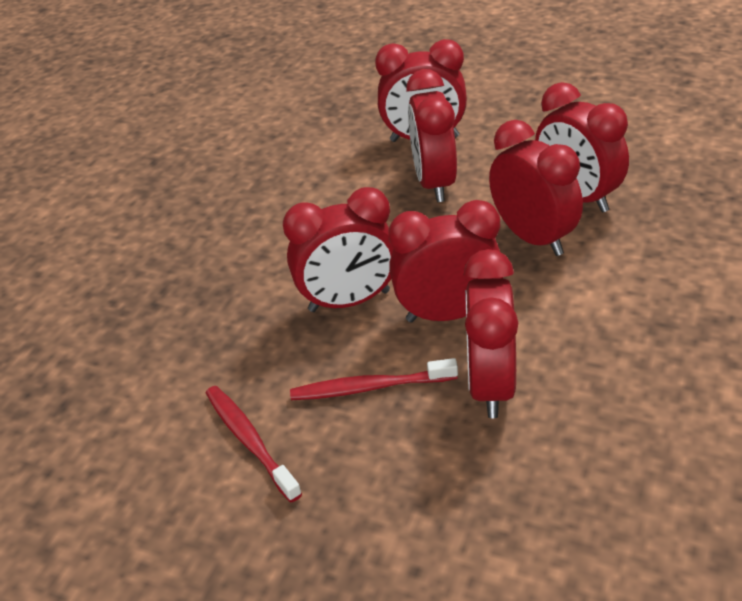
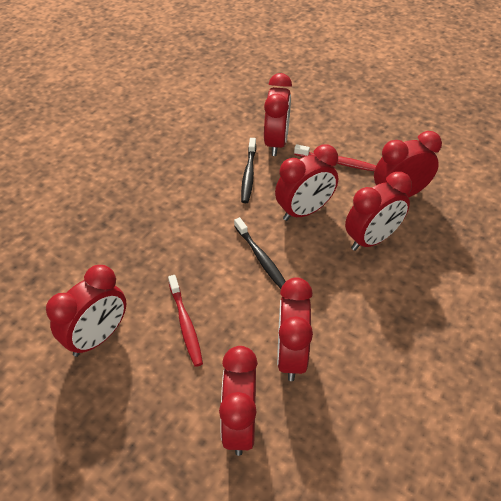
black toothbrush: none = 0 -> [234,217,286,289] [241,138,256,203] = 2

